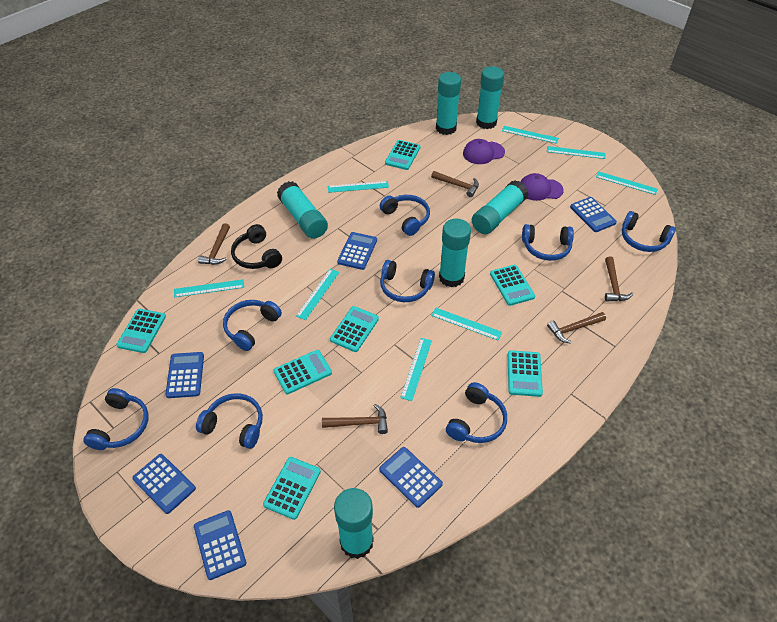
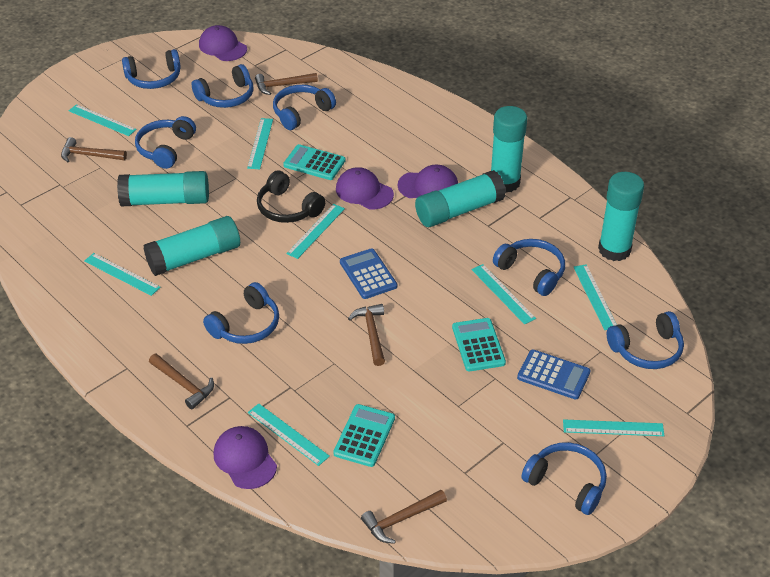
blue calculator: [132,454,196,514] [165,352,204,398] [194,510,246,580] [337,232,377,270] [379,447,443,508] [570,197,617,232] = 6 -> [340,248,397,299] [517,349,590,399] = 2
purple cap: [463,139,505,164] [520,173,564,201] = 2 -> [199,25,247,61] [213,426,277,489] [336,167,394,209] [397,165,458,198] = 4
turquoise calculator: [116,309,166,353] [263,457,321,520] [273,350,332,394] [330,306,379,352] [385,140,420,170] [490,265,535,306] [508,350,543,397] = 7 -> [283,144,346,180] [333,404,395,467] [452,318,506,371] = 3
turquoise glue stick: [277,181,328,239] [334,488,374,559] [436,72,461,135] [439,219,471,287] [472,180,528,234] [476,66,504,129] = 6 -> [117,171,209,207] [143,216,240,276] [415,170,506,227] [491,106,527,193] [598,172,644,261] = 5

